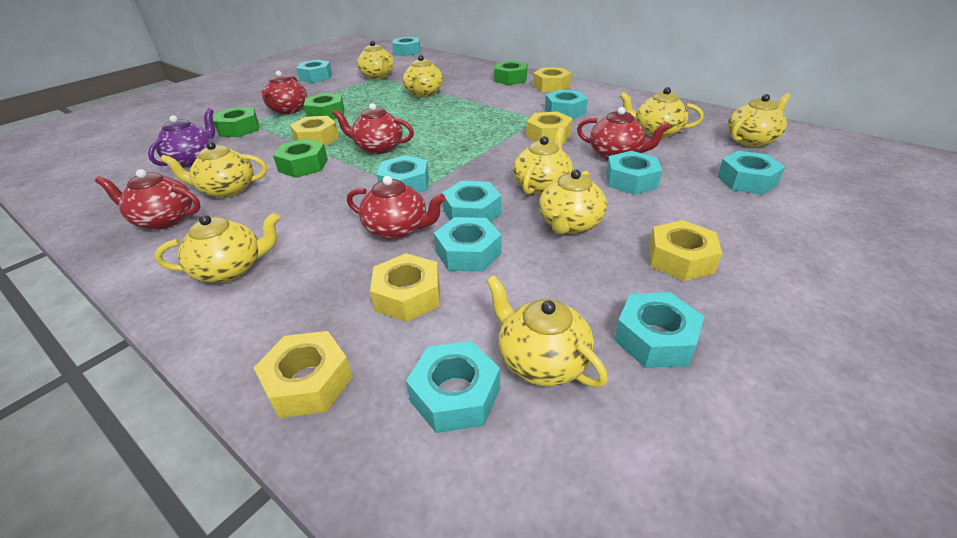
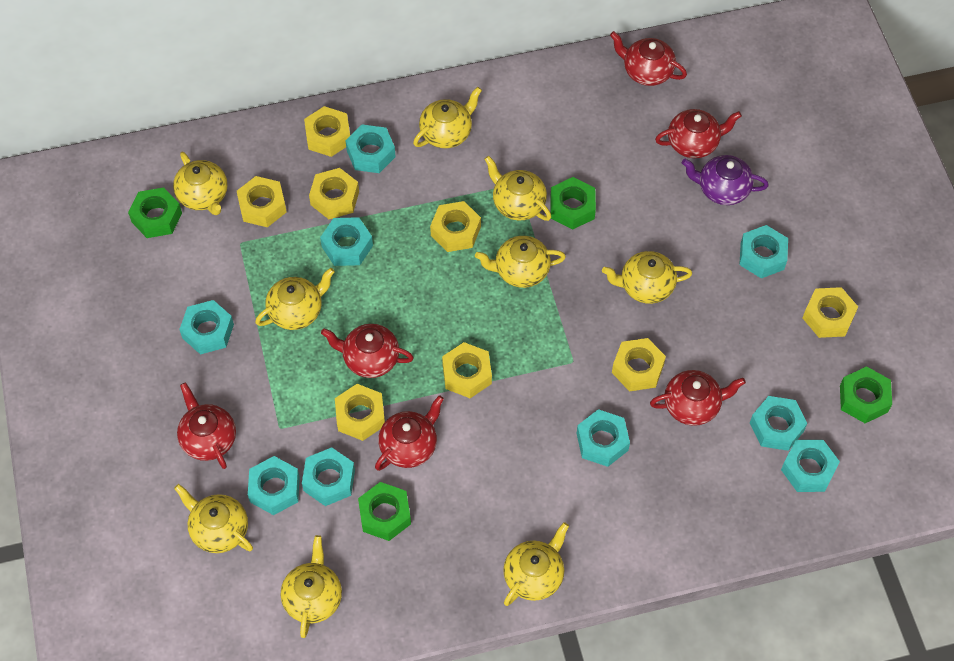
red teapot: [95,169,201,230] [261,71,307,114] [332,103,414,154] [347,176,446,240] [577,107,670,160] = 5 -> [177,382,236,469] [321,324,414,378] [375,395,444,471] [610,31,687,86] [650,370,746,426] [655,109,742,158] = 6
turquoise nut: [296,60,332,83] [377,155,429,193] [392,37,421,56] [406,341,500,433] [434,217,501,272] [442,181,502,222] [545,89,588,119] [606,151,662,195] [614,292,704,368] [717,151,785,195] = 10 -> [179,300,234,354] [248,456,300,515] [302,447,355,506] [320,217,373,266] [345,125,396,173] [577,409,630,467] [739,225,788,278] [750,396,807,451] [781,440,840,492] = 9
yellow nut: [254,331,353,418] [290,116,339,146] [370,253,440,322] [526,111,573,143] [533,68,571,92] [649,220,722,281] = 6 -> [237,176,287,227] [304,106,350,157] [309,168,359,219] [335,384,385,441] [430,201,481,252] [442,342,492,398] [612,338,666,391] [803,287,858,338] = 8

